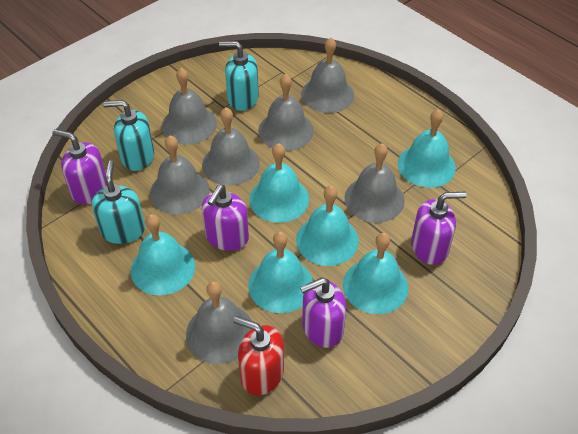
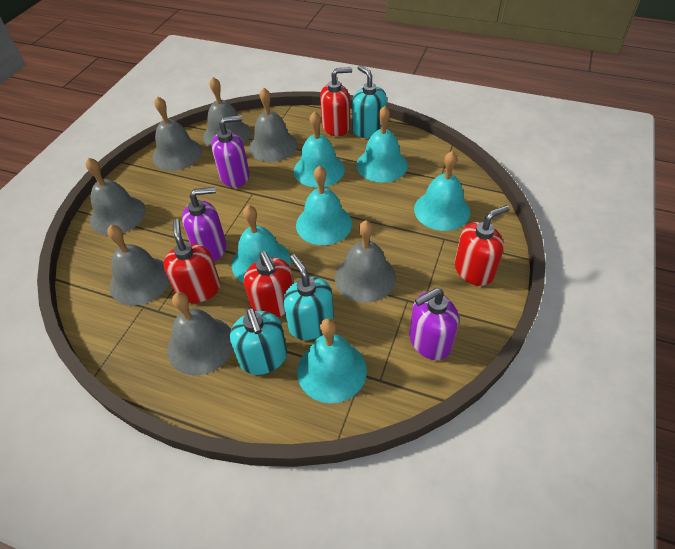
purple soap dispenser: [52,129,107,204] [202,185,249,251] [300,277,346,348] [411,192,467,265] = 4 -> [182,187,226,261] [211,115,250,187] [409,288,459,360] = 3
red soap dispenser: [233,316,284,395] = 1 -> [163,219,220,303] [244,251,293,317] [320,67,352,136] [455,205,510,286] = 4

